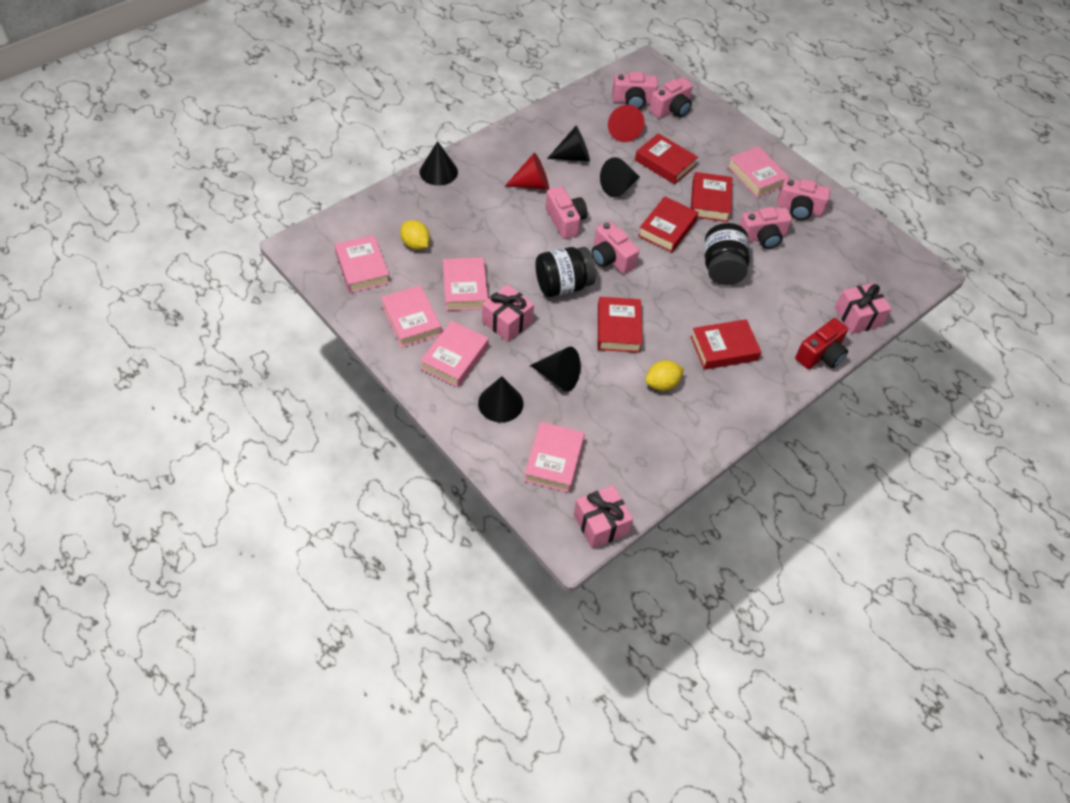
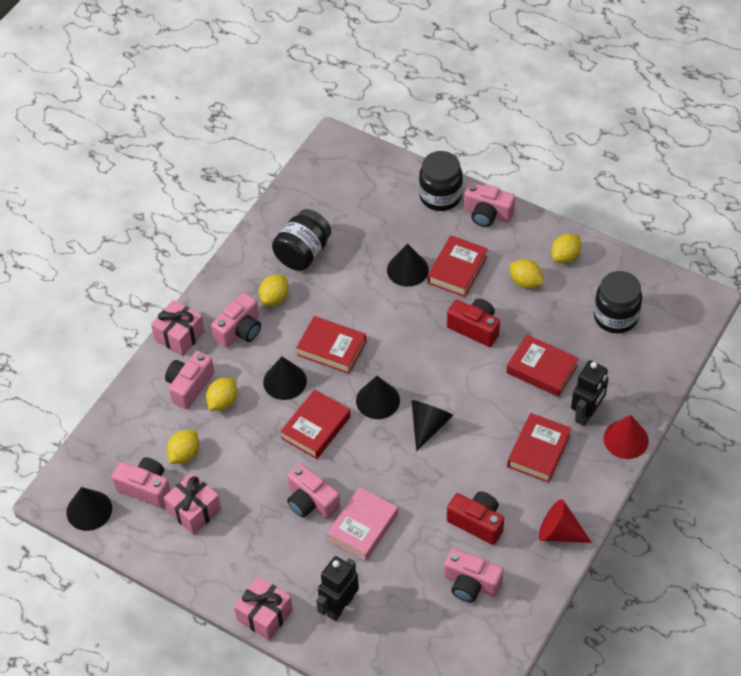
black jar: [535,247,596,297] [704,223,750,285] = 2 -> [272,209,331,271] [419,151,463,211] [594,271,642,333] = 3
black robot: none = 0 -> [316,556,359,621] [571,360,608,426] = 2
pink book: [335,235,390,293] [381,285,442,348] [420,321,489,387] [443,257,488,311] [524,422,585,492] [727,146,789,198] = 6 -> [327,487,398,561] = 1
red camera: [795,318,848,369] = 1 -> [447,299,500,347] [447,491,504,545] = 2
yellow lemon: [400,220,430,250] [645,360,684,391] = 2 -> [167,430,199,464] [206,378,237,411] [259,274,289,306] [509,259,544,289] [551,234,581,263] = 5

